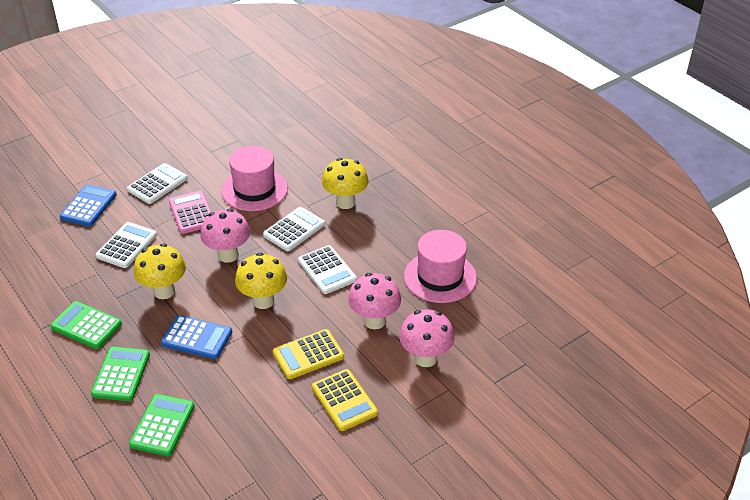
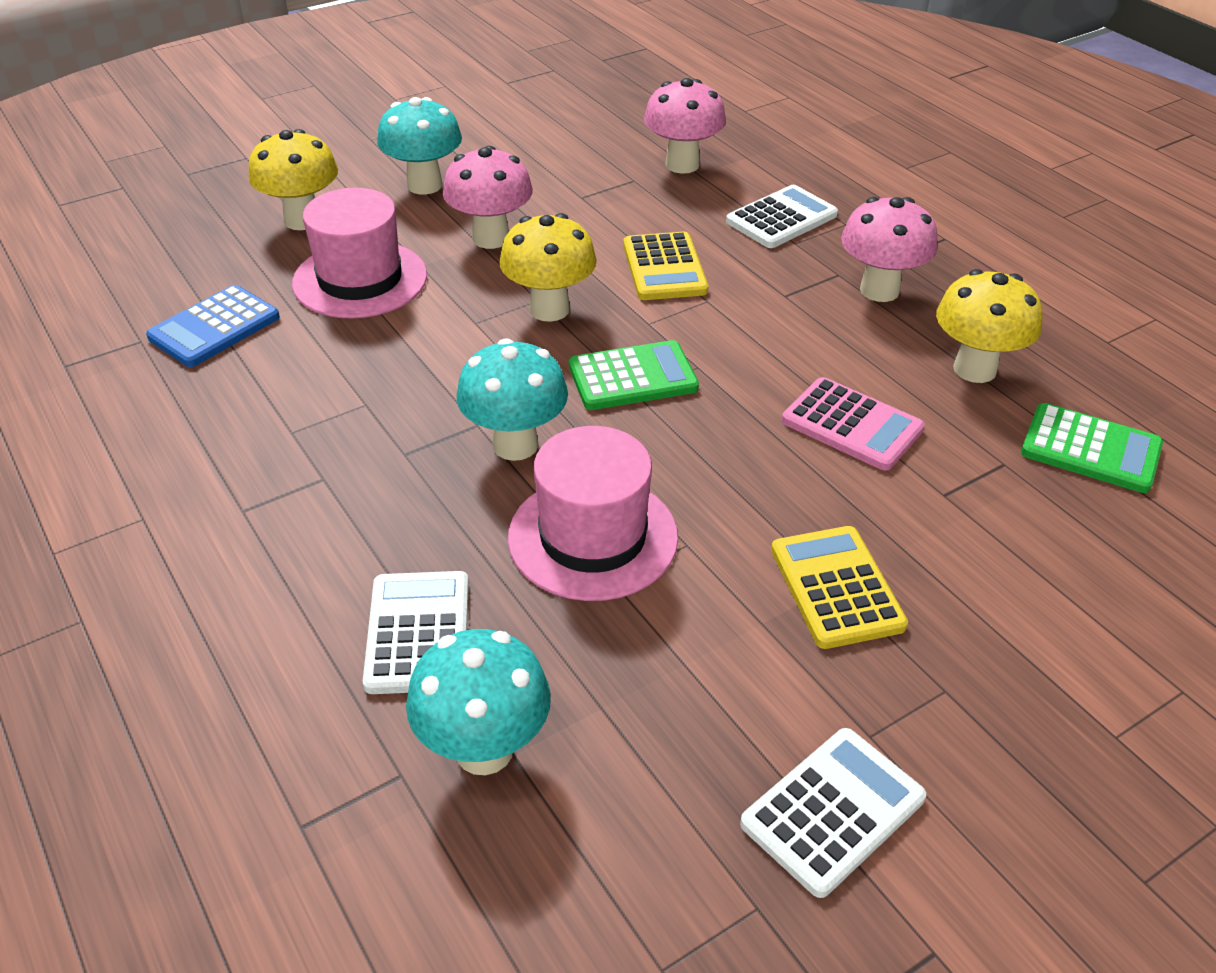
blue calculator: [60,184,117,226] [161,315,232,359] = 2 -> [146,285,280,367] = 1
green calculator: [50,301,122,349] [91,347,150,401] [129,394,195,456] = 3 -> [569,340,699,410] [1021,403,1163,493] = 2
turquoise mushroom: none = 0 -> [377,97,462,194] [406,629,551,775] [456,338,568,461] = 3
white calculator: [96,222,157,268] [127,163,187,204] [263,207,325,251] [298,245,357,294] = 4 -> [363,571,469,694] [726,185,838,248] [740,728,926,898] = 3

